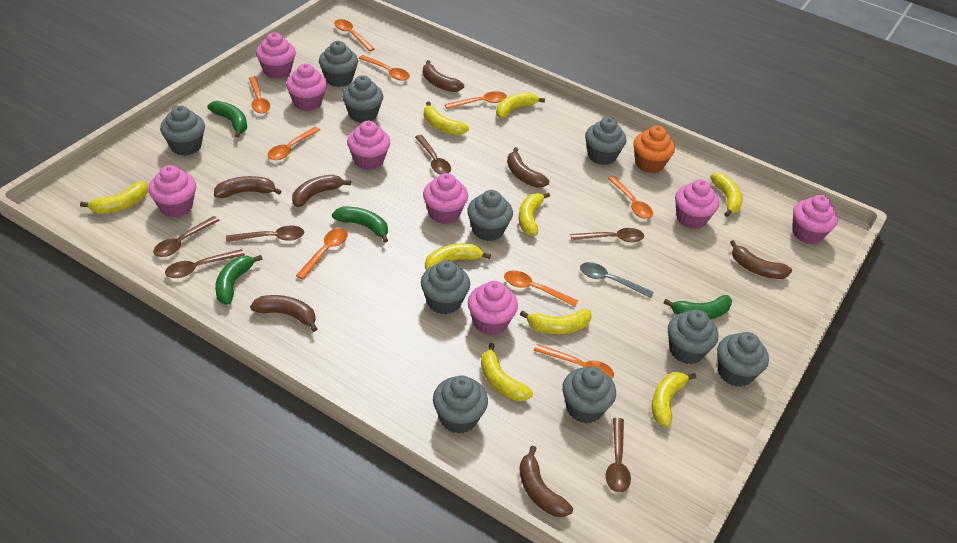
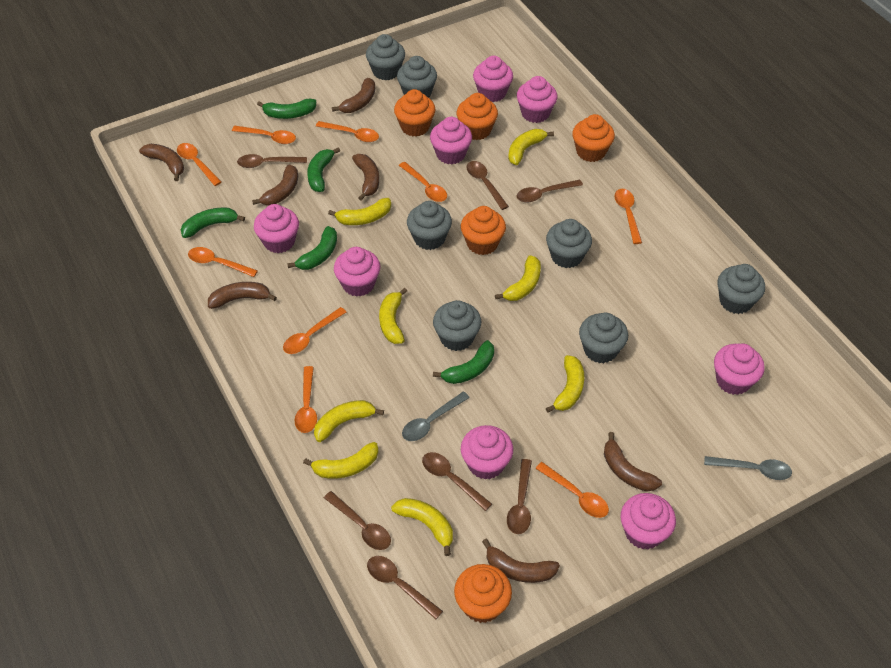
brown spoon: [153,216,220,257] [165,249,245,278] [226,226,304,242] [415,135,451,175] [571,228,644,242] [606,418,631,493] = 6 -> [237,154,307,168] [324,491,391,550] [367,556,443,619] [422,452,492,511] [466,161,509,210] [507,459,532,534] [516,179,583,202] = 7
green banana: [207,101,247,138] [215,255,262,305] [332,207,388,243] [663,295,732,319] = 4 -> [181,207,245,238] [257,99,316,119] [287,226,337,270] [307,147,340,192] [433,340,494,384] = 5
grey cupcake: [160,106,205,156] [319,41,358,87] [342,75,383,123] [421,260,470,314] [433,375,488,434] [467,190,513,241] [562,366,616,423] [585,117,627,165] [668,310,718,364] [717,332,769,387] = 10 -> [366,34,405,81] [397,56,437,98] [407,201,452,250] [433,300,482,351] [546,219,592,268] [579,313,628,363] [718,264,765,314] = 7
grey spoon: [580,262,654,298] = 1 -> [402,392,470,441] [704,456,792,480] = 2
orange cupcake: [633,126,675,174] = 1 -> [394,89,436,137] [454,564,512,623] [457,93,498,140] [461,206,506,255] [572,114,615,162] = 5
yellow banana: [80,181,148,214] [424,101,469,135] [425,243,491,270] [481,343,533,401] [496,92,545,119] [518,192,550,236] [520,309,592,334] [652,372,696,427] [710,173,743,217] = 9 -> [303,442,379,479] [314,400,384,442] [328,198,391,225] [379,288,407,344] [391,498,453,556] [495,255,541,301] [508,129,554,165] [546,355,584,413] = 8

